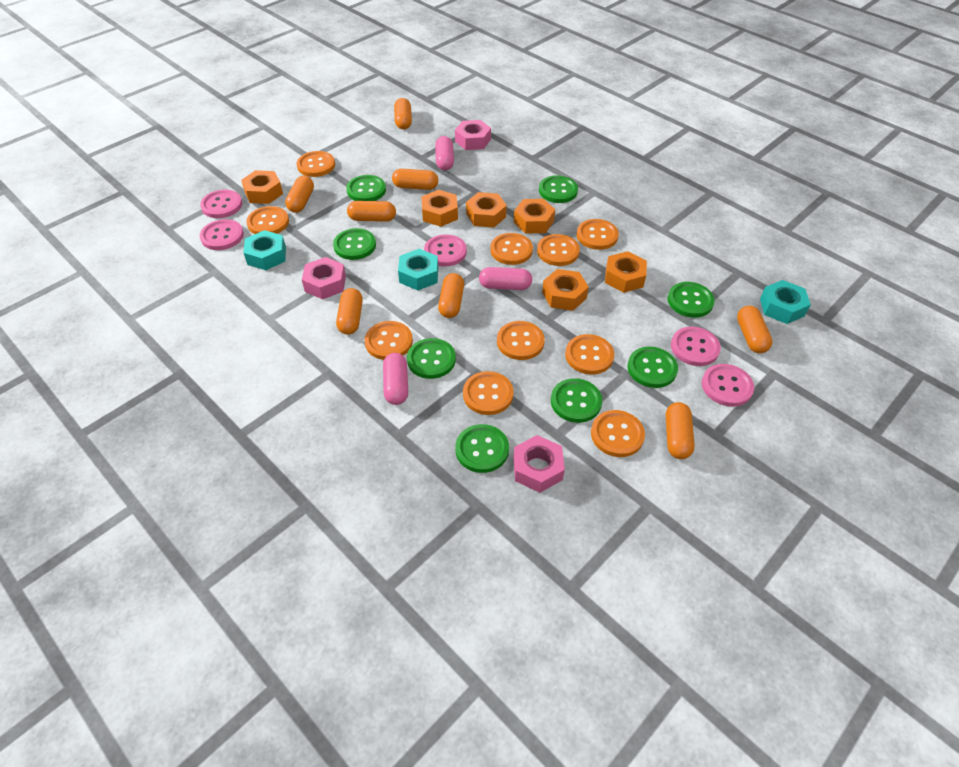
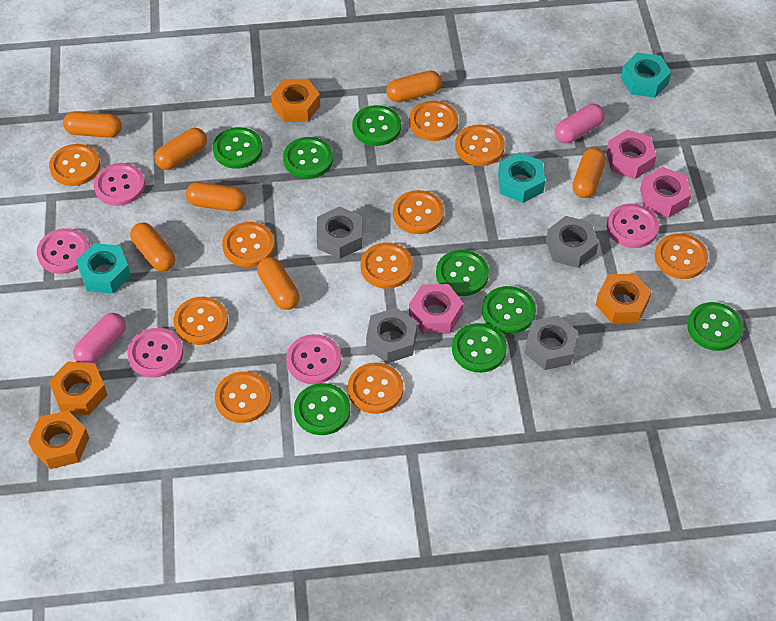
grey nut: none = 0 -> [317,206,362,259] [366,308,417,363] [524,315,579,370] [546,216,599,268] = 4
orange capsule: [285,176,314,213] [336,288,363,335] [347,201,396,222] [392,169,438,190] [394,98,412,130] [438,273,464,318] [666,402,695,459] [737,306,773,353] = 8 -> [63,111,122,138] [130,222,175,272] [154,128,207,170] [186,182,246,211] [257,257,299,310] [386,71,442,102] [572,148,606,198] = 7
orange nut: [241,170,283,204] [421,190,458,227] [466,192,507,228] [514,199,555,234] [542,269,589,311] [605,251,647,293] = 6 -> [28,410,89,469] [49,362,107,415] [271,79,320,122] [596,273,651,324] = 4
pink capsule: [383,353,408,405] [435,136,454,170] [479,267,532,290] = 3 -> [73,313,126,363] [555,104,605,143] = 2

